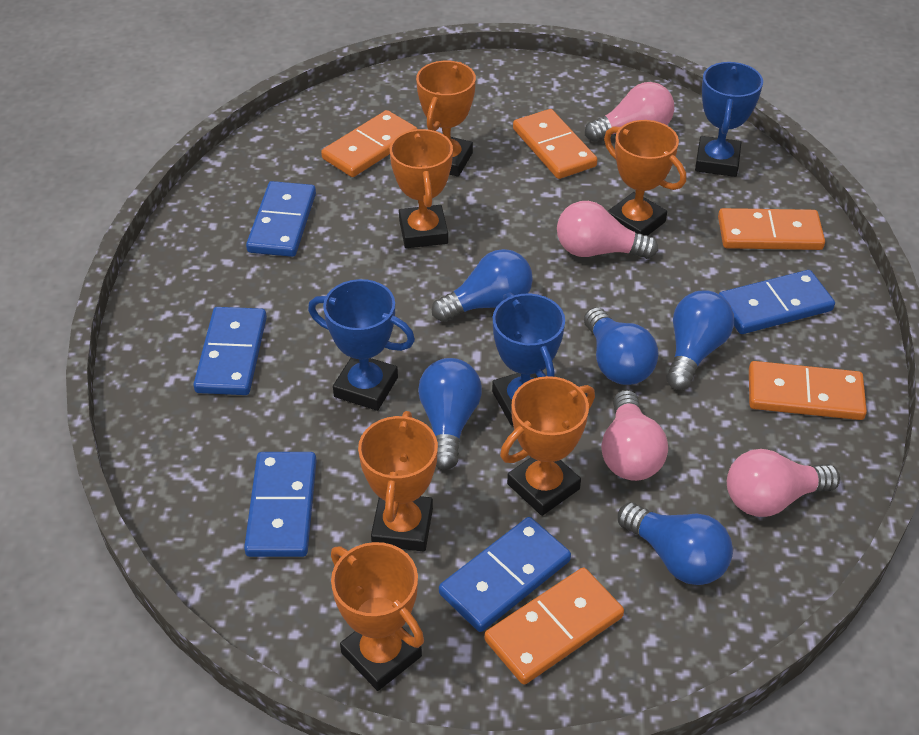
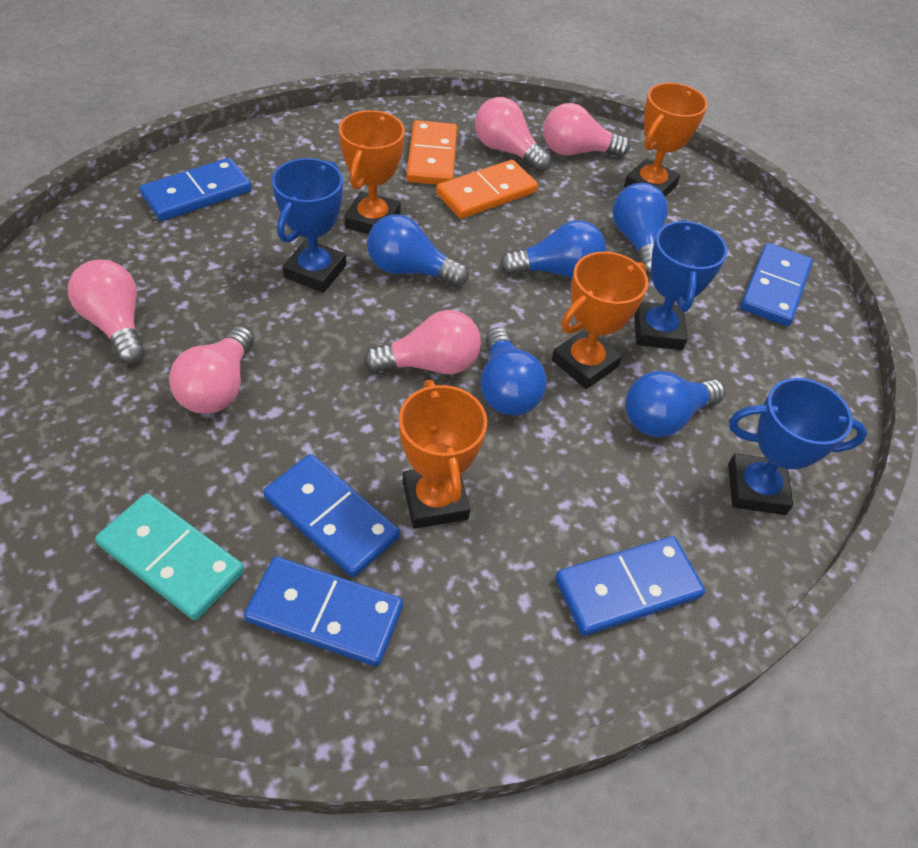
orange domino: [321,110,417,177] [484,568,624,685] [513,109,598,179] [718,208,825,250] [749,361,867,420] = 5 -> [406,120,457,185] [436,160,538,219] = 2
orange trophy: [331,542,424,691] [358,411,438,552] [390,128,453,248] [416,61,476,177] [500,376,595,516] [604,120,686,236] = 6 -> [339,110,405,234] [399,380,487,529] [552,252,648,389] [624,83,708,197] = 4
pink light bulb: [557,201,658,259] [585,82,674,142] [601,390,668,481] [727,449,840,517] = 4 -> [68,260,145,364] [169,326,254,414] [364,310,481,374] [475,97,551,172] [543,103,630,157] = 5
turquoise domino: none = 0 -> [95,493,245,620] = 1

